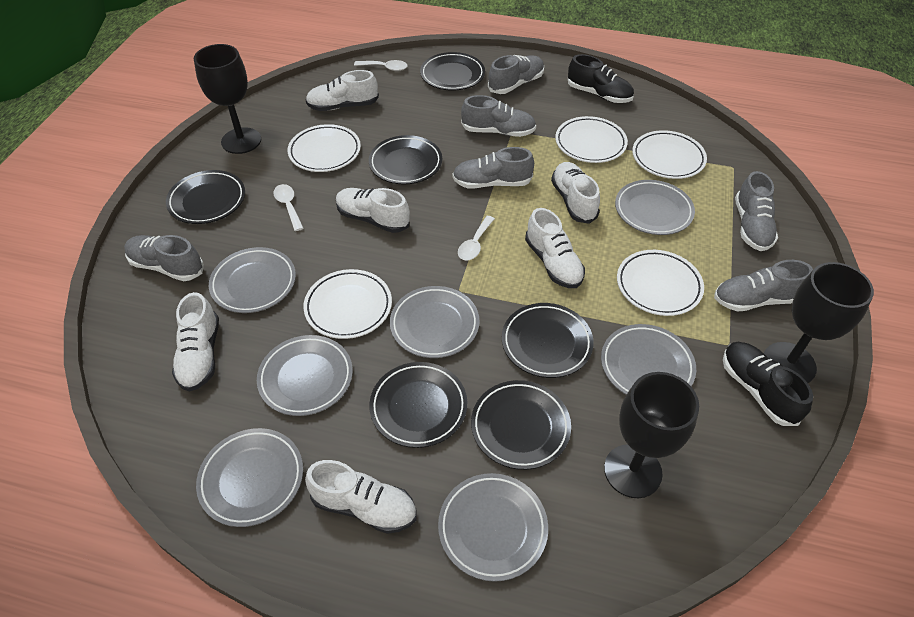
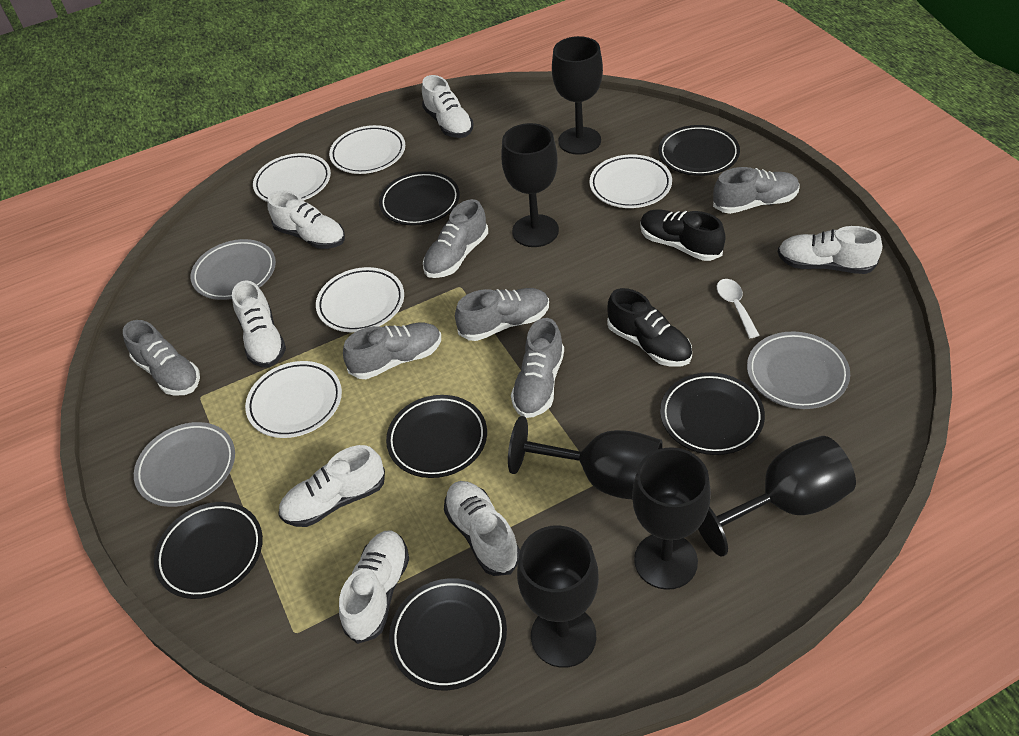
black goblet: [194,44,261,154] [604,372,699,498] [764,262,874,383] = 3 -> [501,123,559,247] [508,416,663,499] [517,525,599,668] [552,36,603,155] [632,447,711,590] [698,436,856,557] = 6
grey plate: [196,428,303,527] [209,247,296,313] [257,335,353,416] [390,286,479,358] [438,473,548,582] [601,324,696,395] [615,180,695,235] = 7 -> [134,422,235,507] [191,239,276,300] [747,331,850,409] = 3
white shoe: [172,292,219,392] [305,460,417,534] [306,70,379,111] [336,188,410,233] [525,208,585,288] [551,162,600,224] = 6 -> [232,280,286,367] [267,191,345,249] [278,445,385,527] [339,530,409,644] [422,75,473,138] [444,481,520,576] [778,226,882,274] = 7
white spoon: [273,184,303,231] [354,60,408,71] [458,216,495,261] = 3 -> [717,279,760,338] = 1

